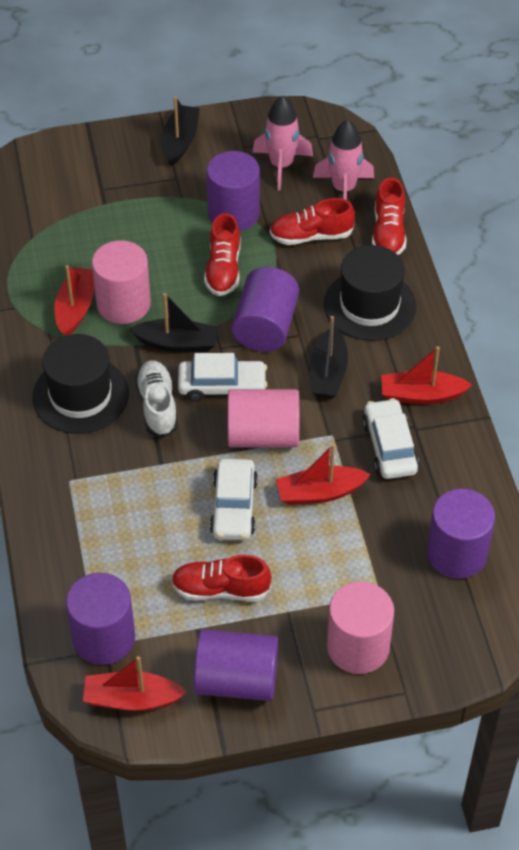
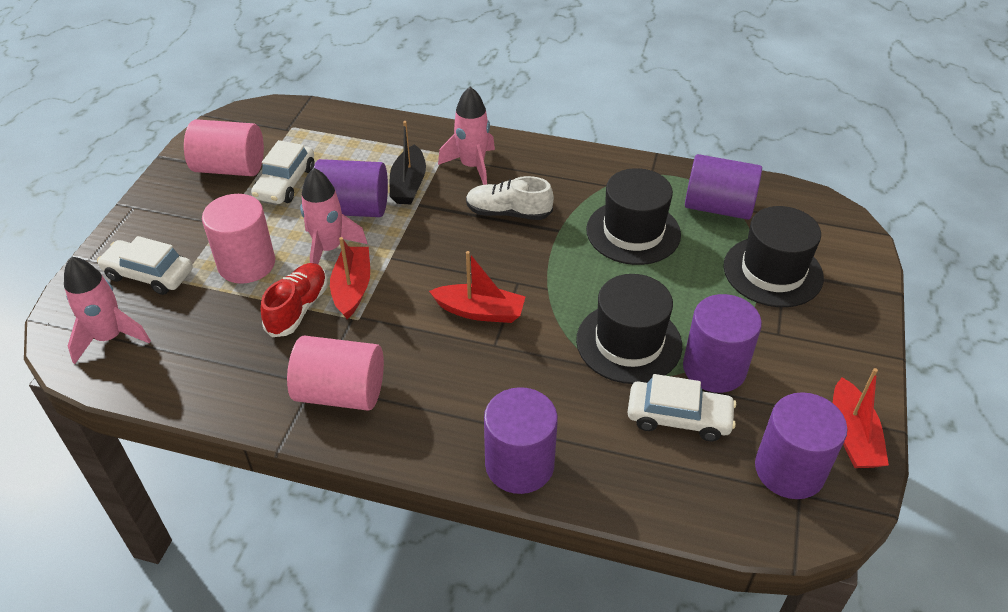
black boat: [130,293,218,352] [161,96,200,166] [310,316,348,399] = 3 -> [390,121,426,204] = 1
black hat: [32,334,129,434] [324,245,416,341] = 2 -> [576,274,682,384] [586,168,681,265] [723,206,824,307] = 3
pink rocket: [252,96,313,191] [313,120,374,200] = 2 -> [64,256,151,364] [300,168,367,264] [438,87,495,185] = 3
red boat: [54,265,94,336] [83,656,187,711] [276,444,371,505] [381,346,472,404] = 4 -> [330,237,370,319] [429,251,525,323] [833,368,889,468] = 3
red shoe: [171,555,272,601] [204,213,240,296] [269,198,355,245] [372,177,406,255] = 4 -> [261,263,328,337] = 1

